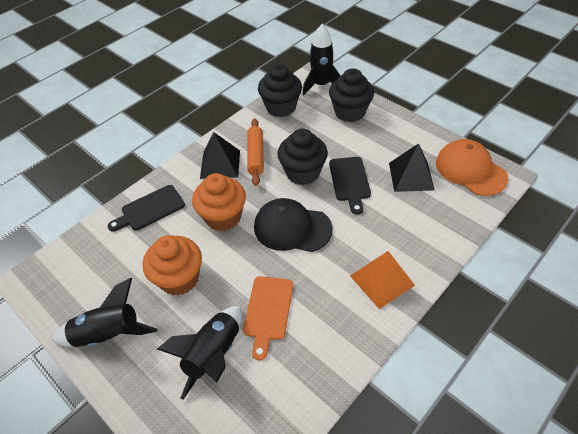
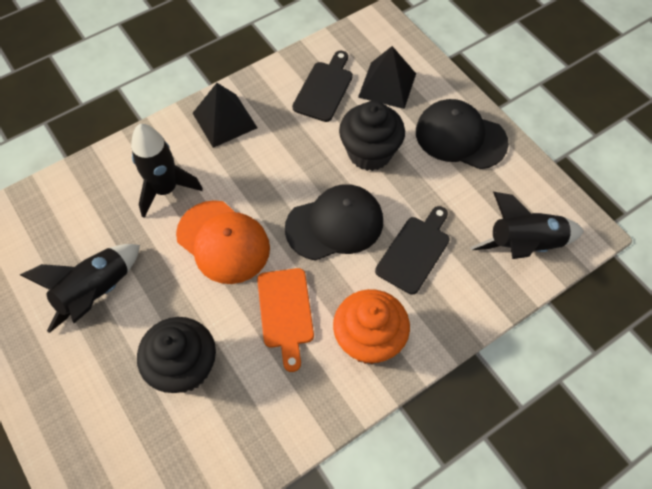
black cap: [254,198,333,252] = 1 -> [285,184,383,261] [416,99,509,169] = 2
black cupcake: [258,64,302,117] [277,129,328,185] [329,68,374,122] = 3 -> [137,317,216,393] [339,101,405,171] = 2
orange cupcake: [143,235,202,295] [192,173,246,231] = 2 -> [333,289,410,364] = 1
orange pyramid: [350,251,415,309] = 1 -> none = 0
orange rolling pin: [247,118,264,186] = 1 -> none = 0

